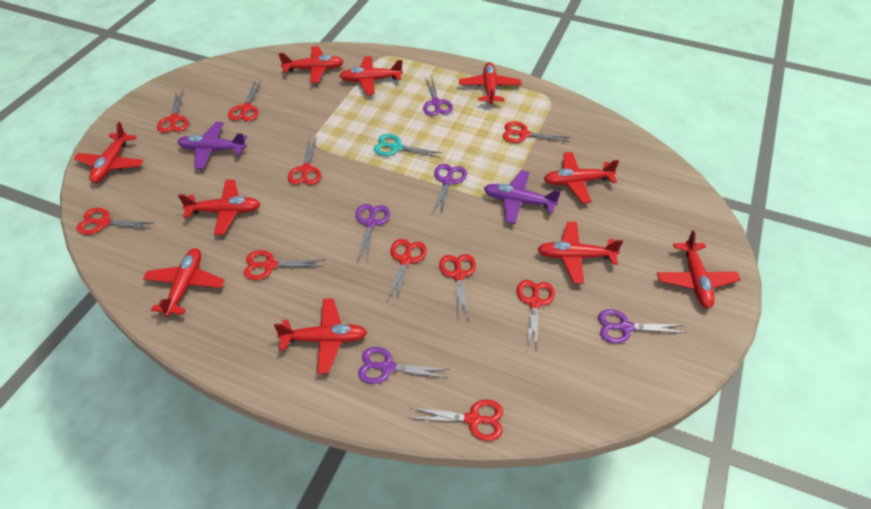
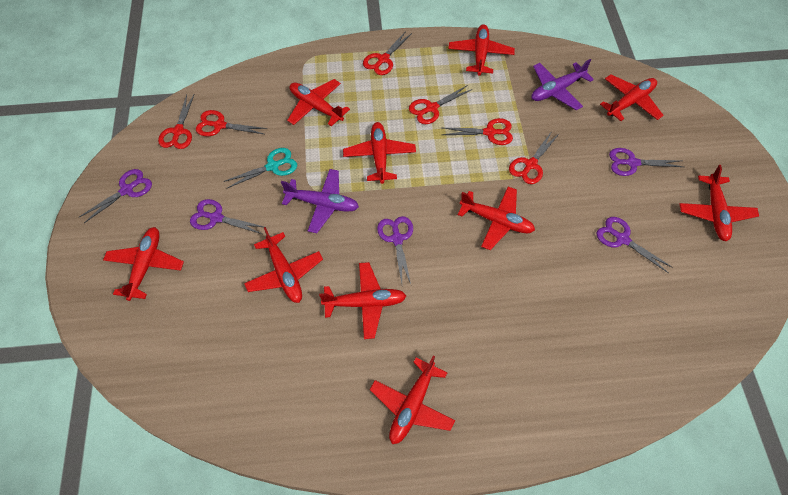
red scissors: [76,208,153,235] [157,90,188,133] [228,81,261,121] [244,250,325,280] [288,136,321,185] [387,239,427,303] [408,399,503,441] [439,254,476,320] [502,121,571,143] [517,280,555,350] = 10 -> [158,95,194,149] [196,110,268,136] [363,31,412,75] [409,85,472,124] [442,118,513,145] [509,131,560,184] = 6

